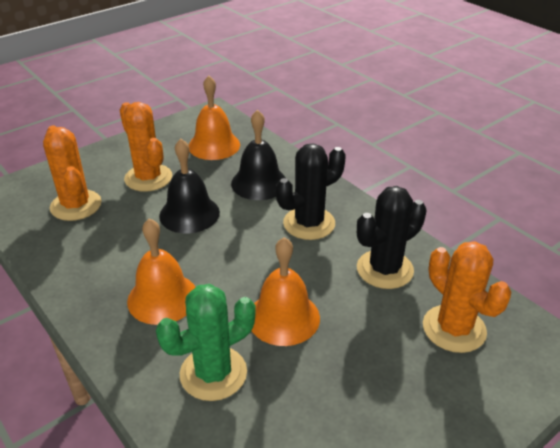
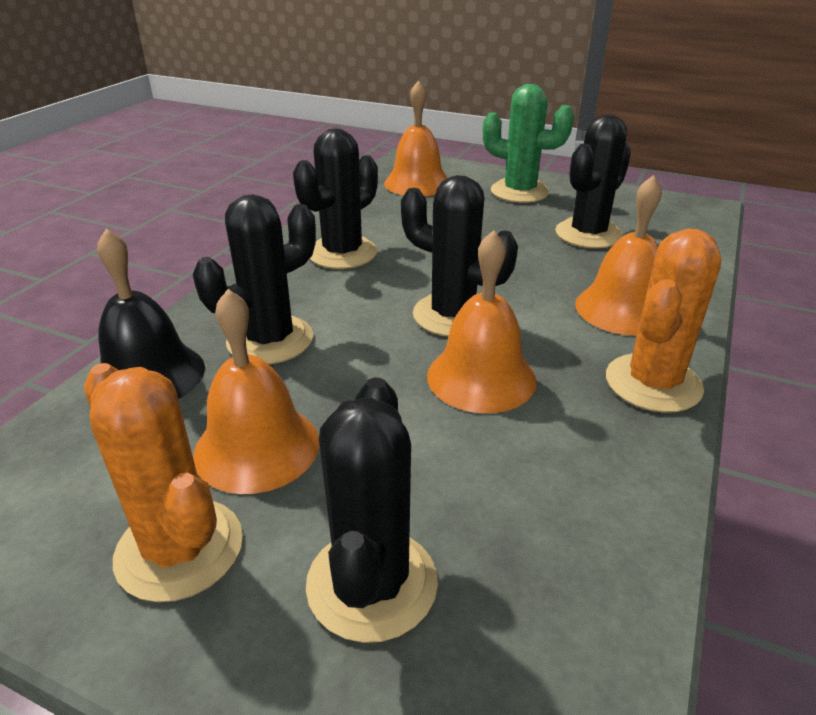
black bell: [159,139,220,233] [231,110,286,200] = 2 -> [97,229,205,399] = 1
black cactus: [276,143,346,240] [357,186,427,289] = 2 -> [193,194,316,364] [293,128,378,269] [306,378,438,643] [401,175,518,336] [555,114,631,248] = 5
orange bell: [127,218,195,325] [189,76,240,160] [252,237,320,346] = 3 -> [193,289,319,494] [384,80,448,196] [427,230,537,413] [575,175,662,336] = 4
orange cactus: [43,126,102,221] [120,102,172,192] [423,241,511,353] = 3 -> [84,363,243,602] [606,228,721,413] = 2

